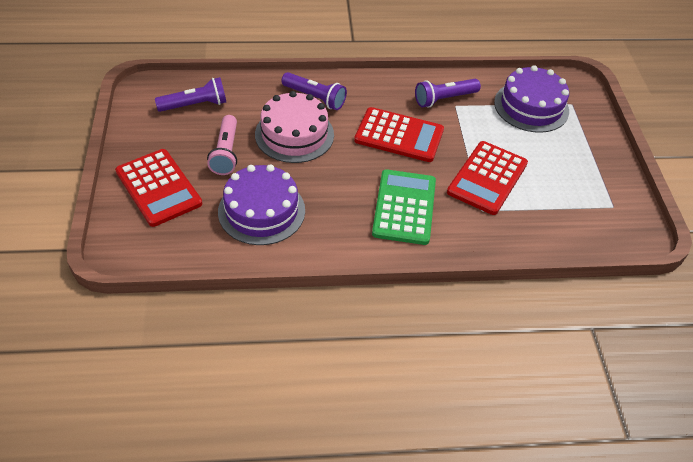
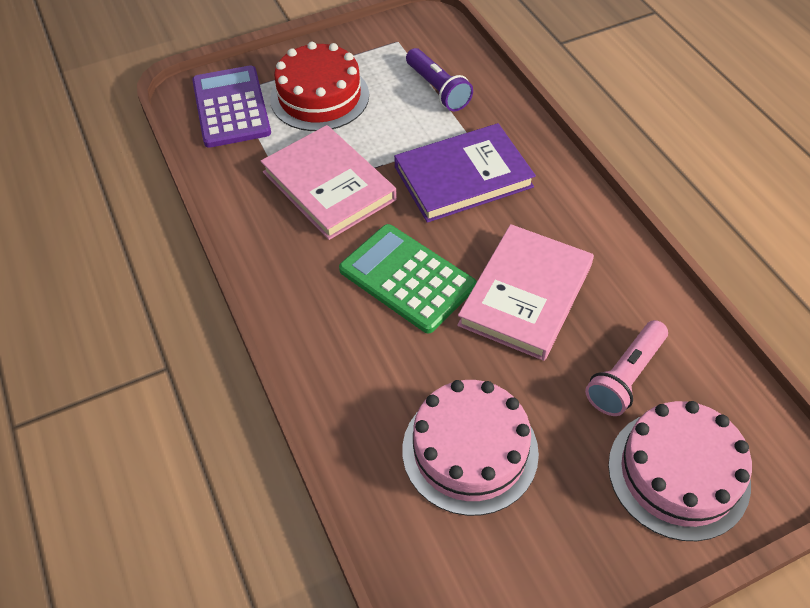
pink book: none = 0 -> [260,125,397,240] [457,224,594,361] = 2
pink cake: [255,91,334,163] = 1 -> [402,380,539,516] [608,401,752,541] = 2
purple book: none = 0 -> [394,123,536,223] = 1
purple cake: [218,164,305,245] [494,65,569,133] = 2 -> none = 0
purple calculator: none = 0 -> [192,65,271,148] = 1
purple flashlight: [155,77,226,112] [281,72,347,110] [415,79,481,108] = 3 -> [406,48,473,111] = 1
red cake: none = 0 -> [270,42,369,131] = 1
red calculator: [115,149,202,227] [354,107,444,162] [447,141,528,215] = 3 -> none = 0

